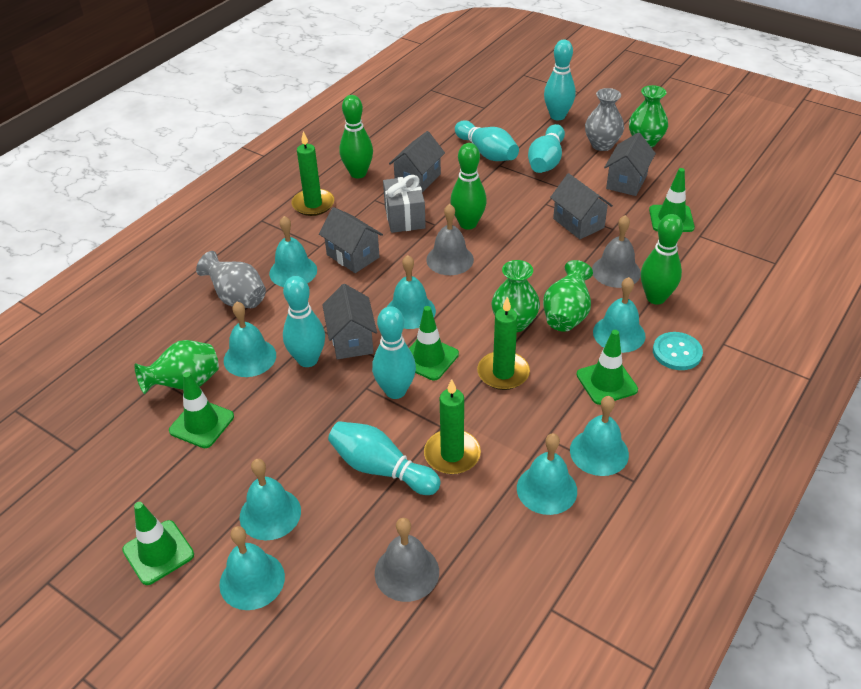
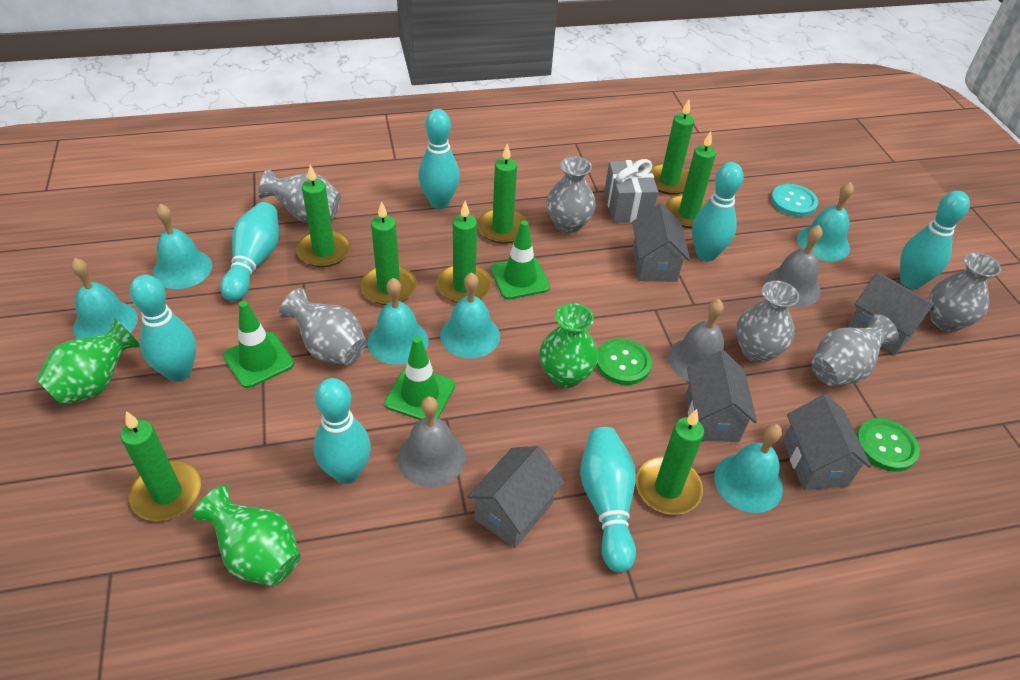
green bowling pin: [339,95,373,178] [450,143,487,230] [641,214,683,305] = 3 -> none = 0
green button: none = 0 -> [596,338,652,385] [856,418,920,472] = 2
green candle: [292,131,334,216] [424,379,481,474] [477,297,530,390] = 3 -> [121,411,202,521] [296,165,351,267] [361,201,417,305] [437,201,492,303] [477,144,527,244] [636,409,704,515] [651,100,694,195] [665,131,716,228] = 8
green traffic cone: [122,502,194,585] [169,372,234,448] [409,306,459,380] [577,330,638,405] [649,168,695,232] = 5 -> [223,301,294,388] [384,336,455,420] [491,220,550,299] = 3
green vase: [134,340,219,394] [491,260,540,332] [543,260,593,332] [629,85,668,148] = 4 -> [36,318,140,405] [193,485,301,586] [539,303,598,388] = 3
grey vase: [196,251,266,308] [585,88,624,151] = 2 -> [258,169,341,222] [279,288,367,365] [546,156,596,234] [736,281,799,363] [812,314,899,386] [929,252,1001,332] = 6
turquoise bell: [219,526,285,610] [224,302,276,377] [239,459,301,540] [269,216,317,287] [387,255,436,329] [517,433,577,515] [570,396,629,476] [593,277,646,353] = 8 -> [71,258,138,339] [153,204,212,289] [368,278,429,365] [440,272,500,359] [714,424,783,513] [797,182,854,261] = 6
turquoise bowling pin: [283,276,325,367] [328,421,441,495] [372,306,416,399] [455,120,519,161] [528,124,565,173] [544,40,575,120] = 6 -> [130,275,196,382] [220,202,279,301] [313,378,371,484] [419,109,460,209] [580,427,636,572] [692,162,743,261] [900,191,970,289] = 7

